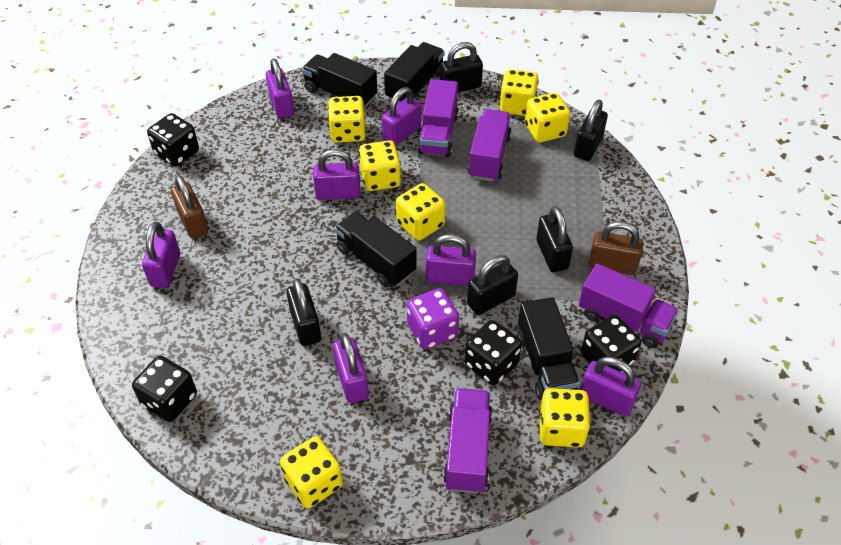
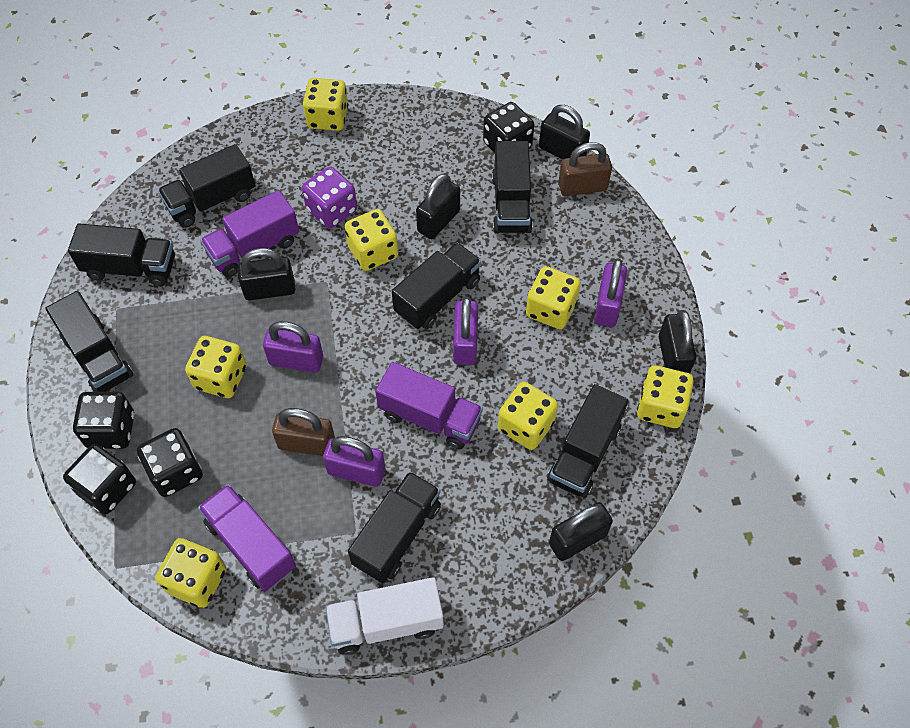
black truck: [302,53,377,108] [334,211,417,287] [384,42,445,103] [517,297,580,400] = 4 -> [45,291,133,392] [68,224,175,286] [158,144,256,227] [348,471,441,584] [392,242,481,329] [492,141,533,233] [547,384,628,498] = 7
purple padlock: [142,222,180,288] [266,58,294,119] [313,149,361,200] [333,333,369,403] [382,87,421,146] [426,234,476,286] [580,357,641,417] = 7 -> [263,321,323,373] [323,436,385,487] [453,296,478,365] [594,258,627,327] = 4
purple truck: [418,79,459,157] [443,388,492,493] [468,109,512,182] [579,263,679,348] = 4 -> [198,484,296,592] [200,190,299,277] [375,362,483,449] = 3
white truck: none = 0 -> [325,577,444,655] = 1

